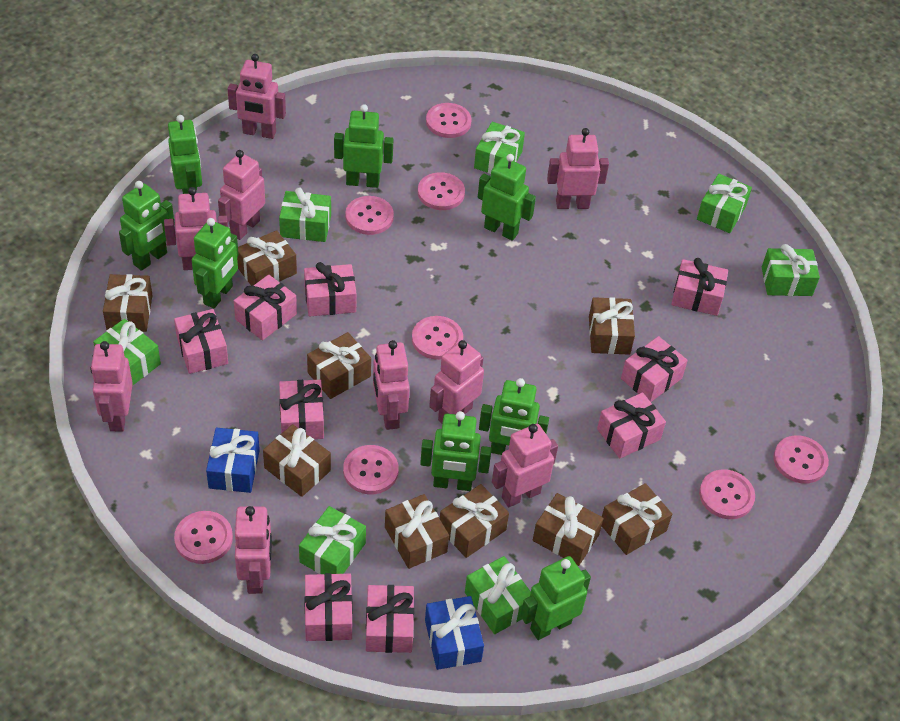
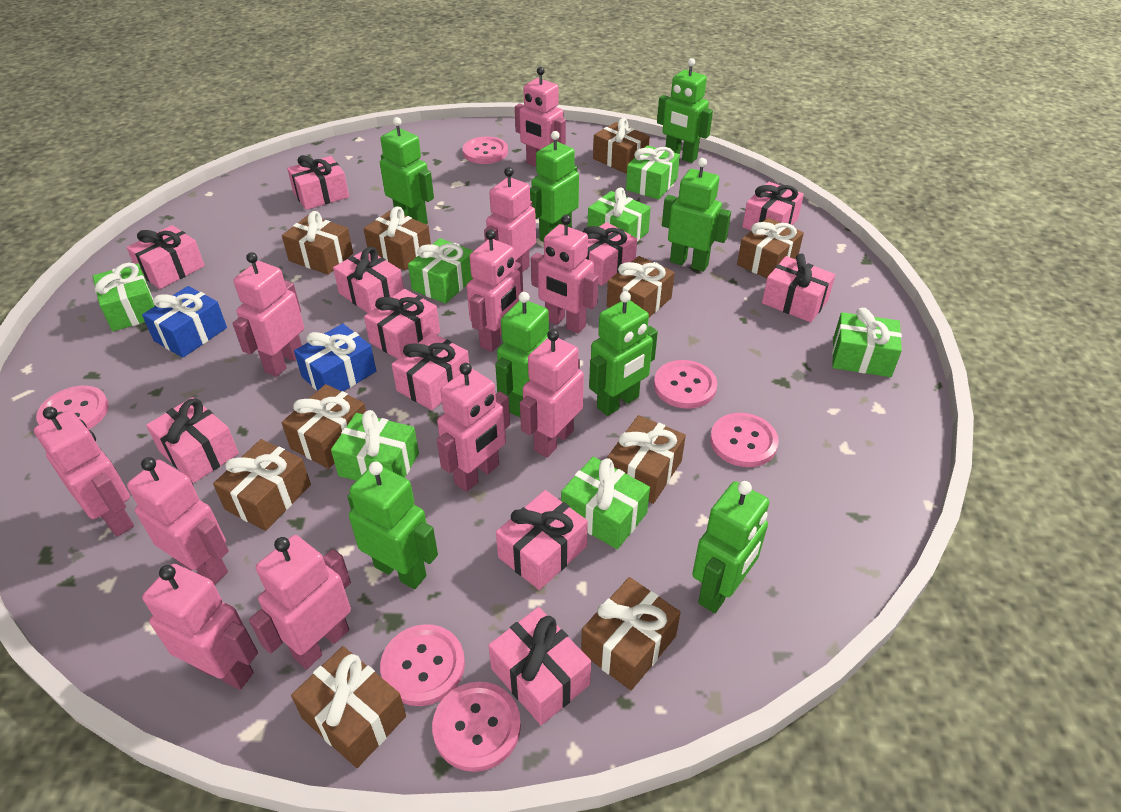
brown gift: [103,274,152,332] [237,230,297,286] [263,424,331,497] [307,332,371,399] [385,494,449,569] [440,484,509,558] [533,493,604,566] [589,297,635,355] [602,483,672,555] = 9 -> [213,439,311,531] [282,211,353,275] [282,384,366,469] [291,646,406,768] [363,206,431,271] [581,577,681,690] [593,118,650,173] [607,256,675,317] [608,415,686,504] [737,218,804,278] = 10
pink button: [174,511,233,564] [343,445,399,494] [345,196,394,235] [412,316,463,360] [418,172,465,210] [426,103,471,138] [699,470,755,519] [773,435,829,484] = 8 -> [36,385,109,430] [380,624,465,706] [432,681,521,772] [463,136,508,164] [654,360,717,409] [710,413,779,467] = 6
pink gift: [174,309,228,374] [234,274,297,341] [279,380,324,439] [304,262,357,317] [304,573,352,641] [366,585,414,653] [597,392,666,459] [621,336,688,402] [671,258,728,316] = 9 -> [126,225,205,289] [146,397,239,483] [287,155,349,210] [333,247,404,313] [364,289,440,359] [392,333,469,410] [488,607,591,725] [496,490,588,590] [583,222,637,286] [742,182,804,231] [762,254,835,322] = 11
pink robot: [91,341,133,432] [164,187,228,270] [218,150,265,240] [228,54,286,139] [235,506,272,594] [373,340,410,430] [429,340,484,423] [492,424,558,507] [547,128,609,209] = 9 -> [34,407,134,537] [127,457,229,585] [142,564,258,690] [233,252,304,377] [249,535,351,669] [437,363,510,492] [466,229,523,352] [484,167,536,272] [515,67,566,166] [520,329,584,458] [531,215,598,334] = 11

